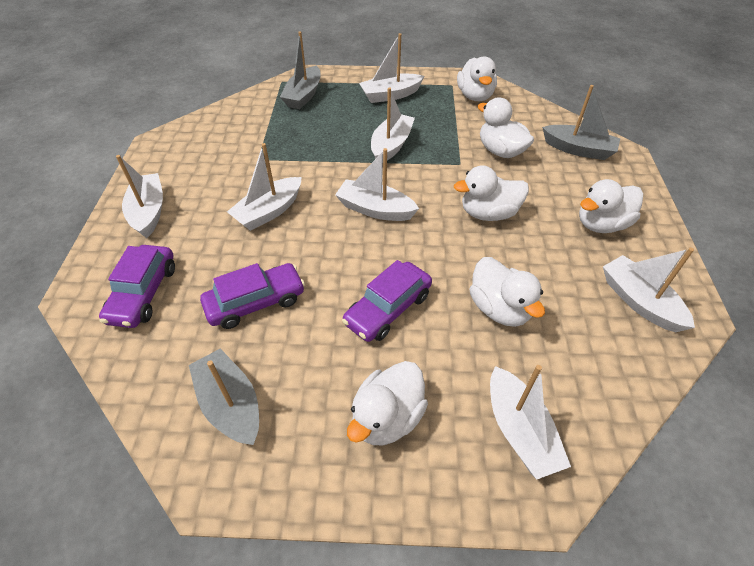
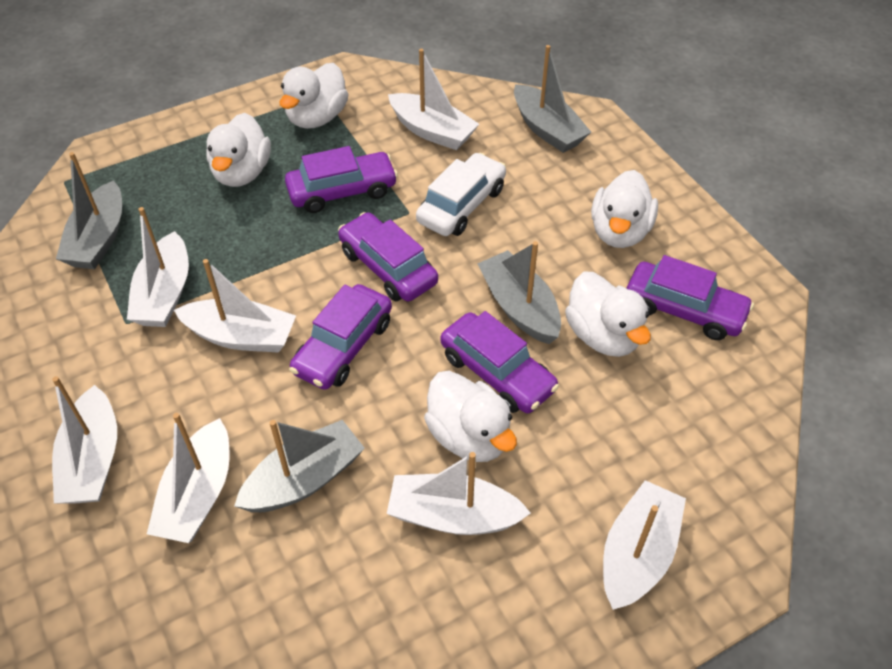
grey boat: [189,348,259,445] [280,31,320,109] [542,85,620,160] = 3 -> [56,152,122,269] [234,420,365,512] [477,241,561,344] [514,45,591,153] = 4
purple car: [99,245,175,328] [200,263,305,329] [342,260,432,342] = 3 -> [285,146,398,213] [289,284,392,390] [338,212,438,301] [440,311,559,413] [626,255,754,340] = 5
white car: none = 0 -> [416,153,506,236] = 1
white duck: [347,361,428,445] [454,165,529,221] [457,57,497,101] [470,257,545,327] [478,97,534,158] [579,179,643,233] = 6 -> [206,113,271,187] [280,63,349,129] [424,371,517,462] [565,272,651,357] [591,170,658,248] = 5

